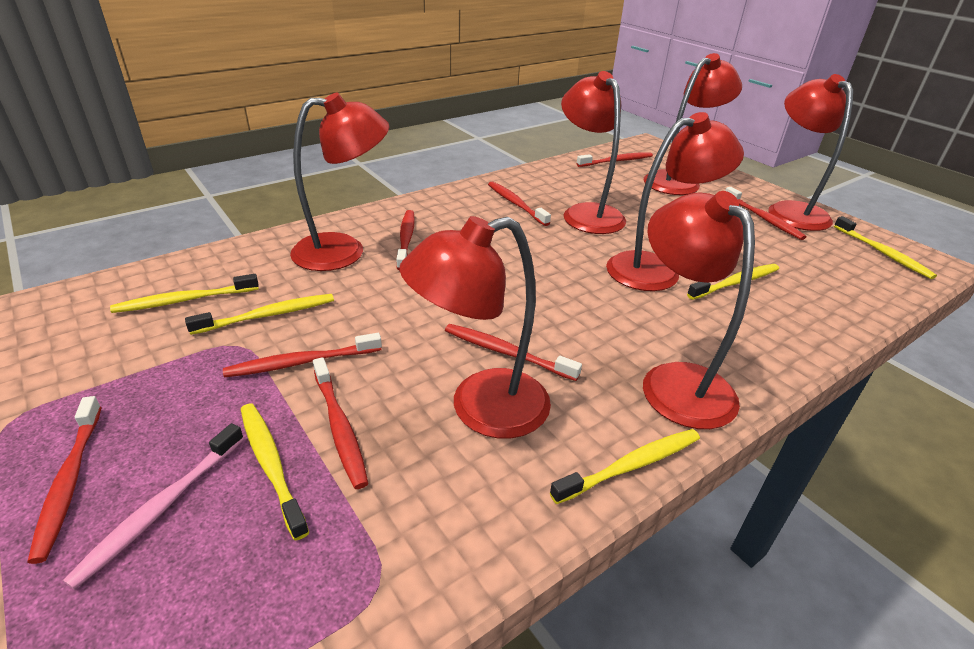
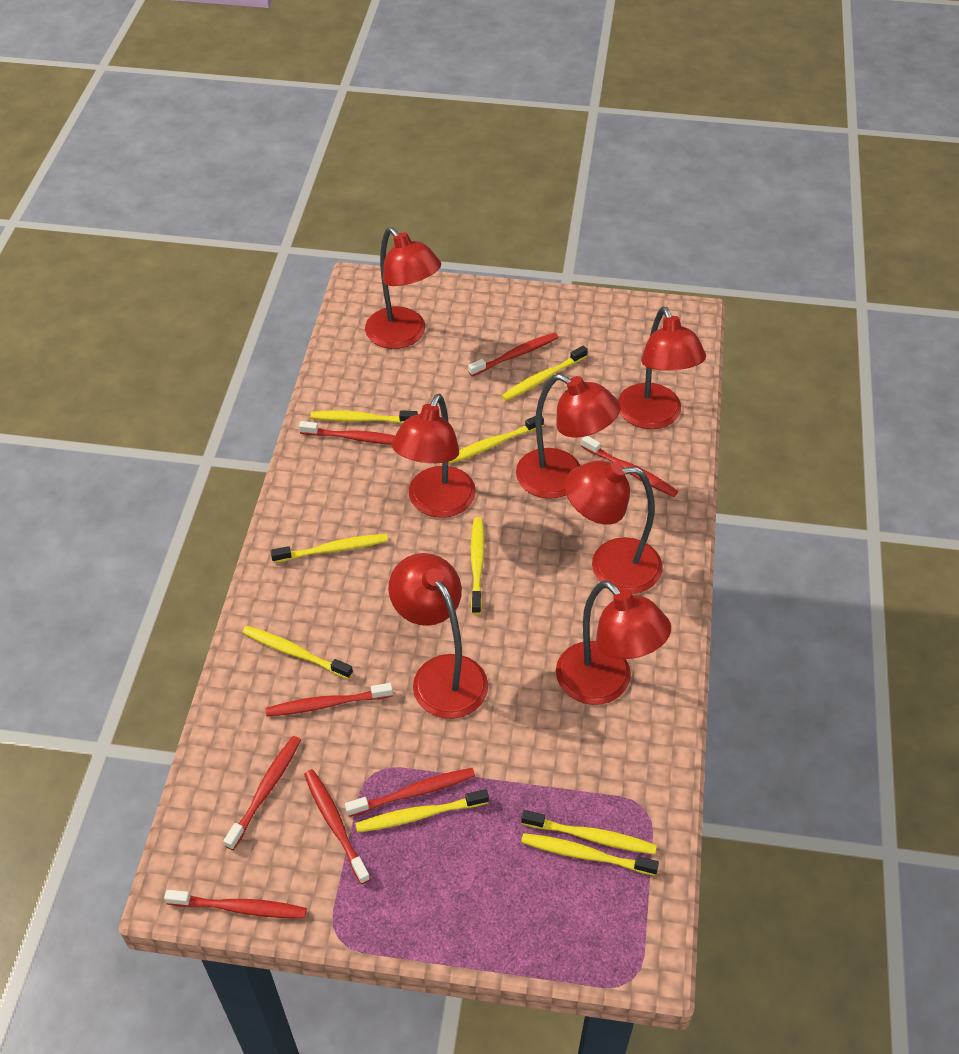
pink toothbrush: [63,423,244,590] = 1 -> none = 0
yellow toothbrush: [110,274,259,313] [185,294,334,335] [240,403,309,541] [550,429,700,504] [687,264,779,300] [834,216,937,279] = 6 -> [242,626,353,679] [271,534,388,563] [310,410,418,423] [355,789,489,832] [448,416,544,464] [470,517,485,614] [502,346,588,401] [521,810,657,855] [521,833,659,876] = 9

